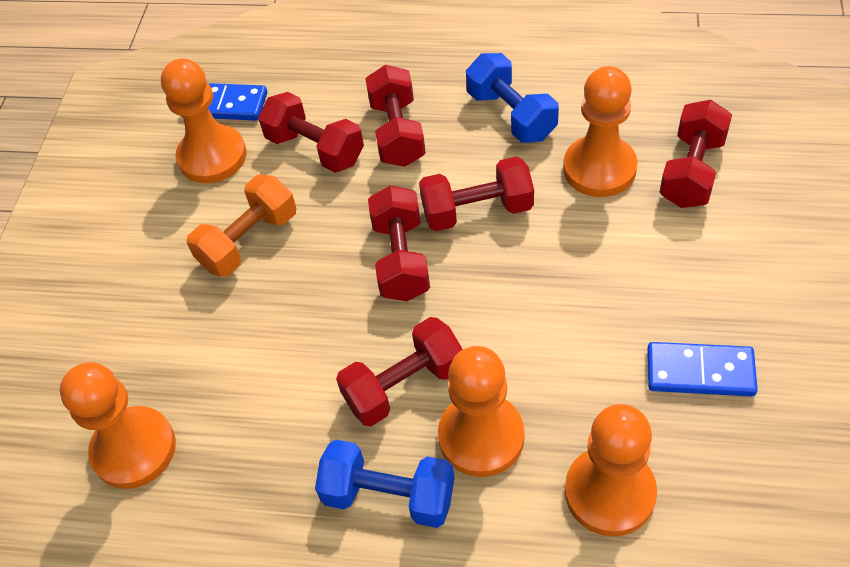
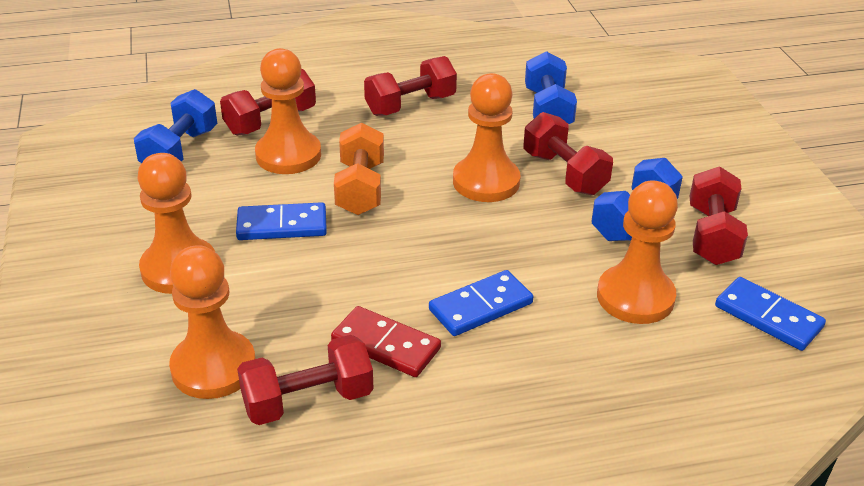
blue domino: [181,83,267,121] [647,342,758,396] = 2 -> [236,202,327,240] [429,270,533,336] [715,277,826,351] = 3
blue dumbbell: [315,440,454,528] [466,53,559,143] = 2 -> [134,89,217,163] [525,51,577,125] [591,158,683,241] = 3
red domino: none = 0 -> [331,306,441,377] = 1
red dumbbell: [258,92,364,173] [336,317,463,426] [365,65,426,167] [368,185,430,301] [419,156,534,231] [659,100,732,208] = 6 -> [220,69,316,136] [237,335,374,425] [364,56,457,116] [523,112,613,195] [690,166,748,265] = 5

